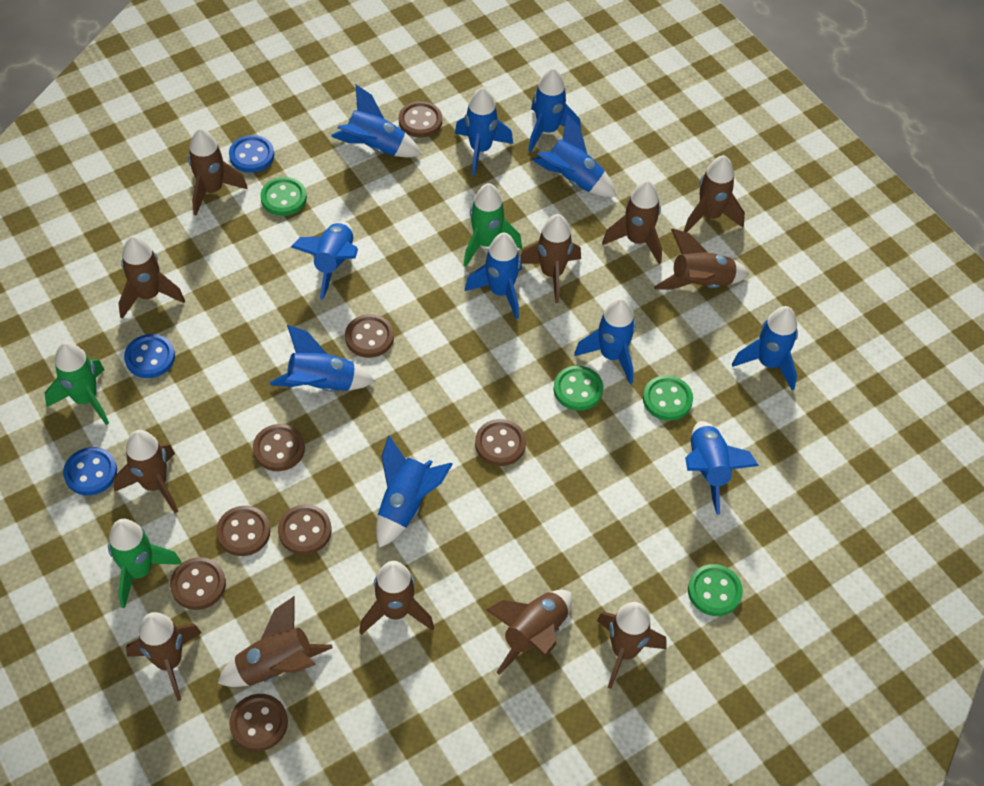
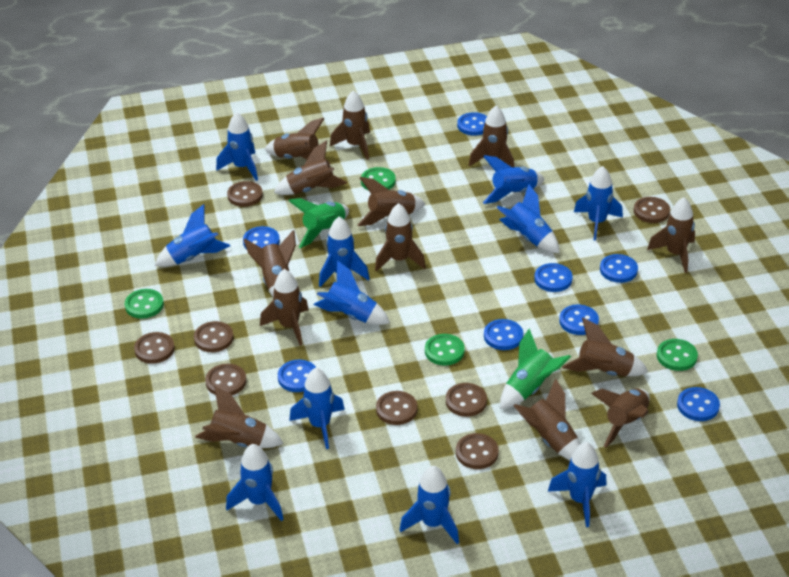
blue button: [63,447,117,495] [124,334,175,378] [229,135,274,173] = 3 -> [243,226,280,249] [278,360,316,392] [457,112,487,136] [484,319,523,350] [534,263,573,292] [559,305,599,335] [600,254,638,283] [677,387,720,421] = 8
brown rocket: [113,430,178,513] [118,236,185,319] [126,612,202,701] [188,128,248,216] [217,596,333,687] [359,561,434,635] [485,590,572,675] [520,214,581,303] [597,602,667,689] [602,180,662,264] [654,229,749,290] [684,155,745,232] = 12 -> [195,386,284,448] [244,230,296,297] [260,269,309,346] [264,118,330,164] [274,140,347,195] [330,91,370,160] [358,177,425,226] [375,203,426,272] [469,106,514,168] [513,378,580,461] [562,318,648,376] [591,388,650,448] [647,197,695,273] = 13
green rocket: [45,342,109,425] [108,519,181,608] [464,183,522,266] = 3 -> [288,198,349,248] [500,328,571,409] = 2

